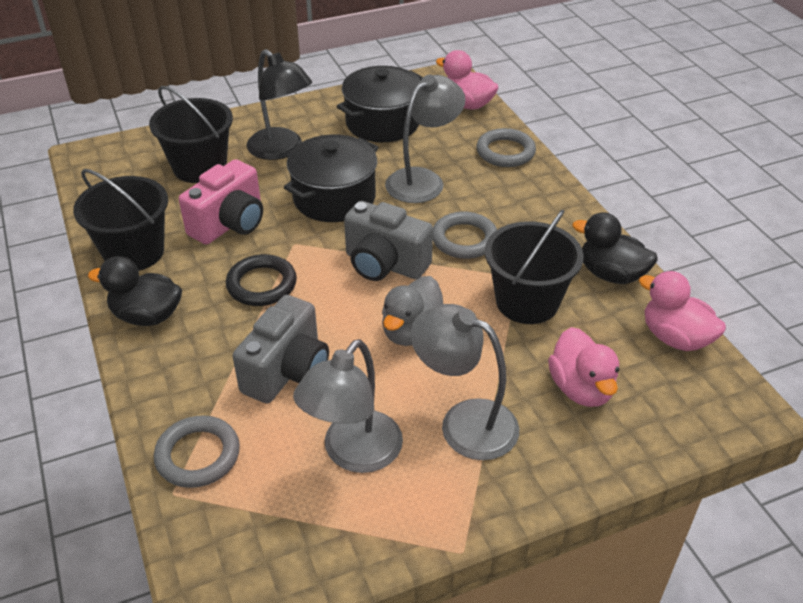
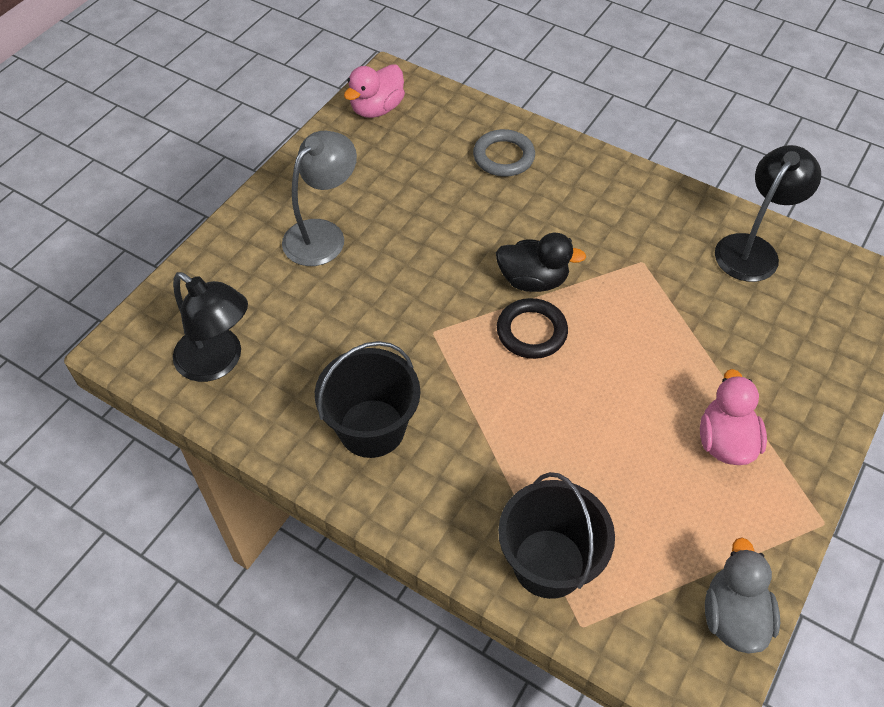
black bucket: [73,169,168,271] [149,86,233,183] [485,210,584,324] = 3 -> [315,341,420,458] [498,472,615,599] = 2
black duck: [88,256,182,326] [572,212,658,284] = 2 -> [496,233,586,292] = 1
black lamp: [247,49,312,160] = 1 -> [173,272,248,382] [715,145,821,282] = 2
black pot: [284,135,379,222] [337,66,423,142] = 2 -> none = 0
grey camera: [233,295,329,403] [344,201,433,281] = 2 -> none = 0
grey lamp: [293,339,403,473] [385,75,466,203] [411,304,519,460] = 3 -> [282,130,357,266] = 1
grey ring: [154,415,240,488] [433,212,497,259] [476,128,536,167] = 3 -> [473,129,535,177] = 1
pink camera: [179,159,263,245] = 1 -> none = 0
pink duck: [436,50,499,110] [548,327,619,407] [639,271,726,351] = 3 -> [344,64,405,118] [700,369,767,465] = 2

